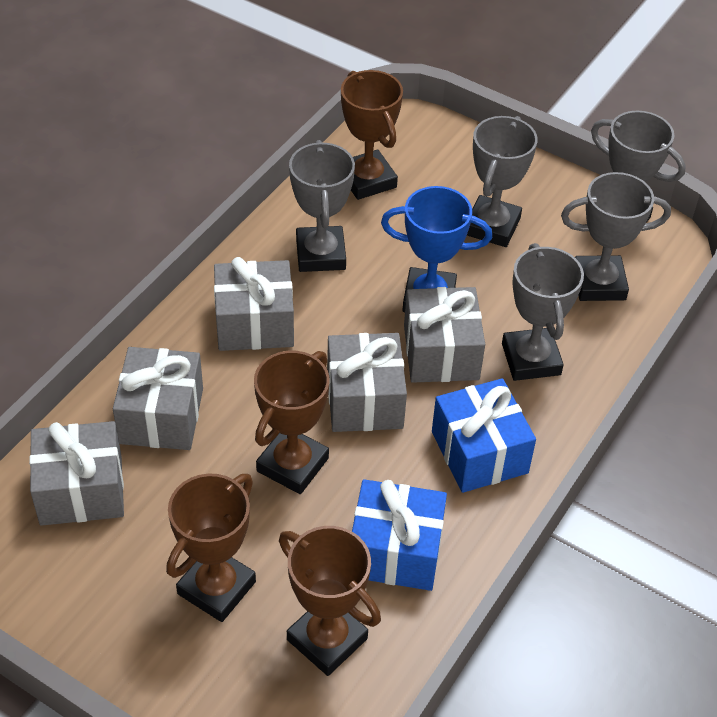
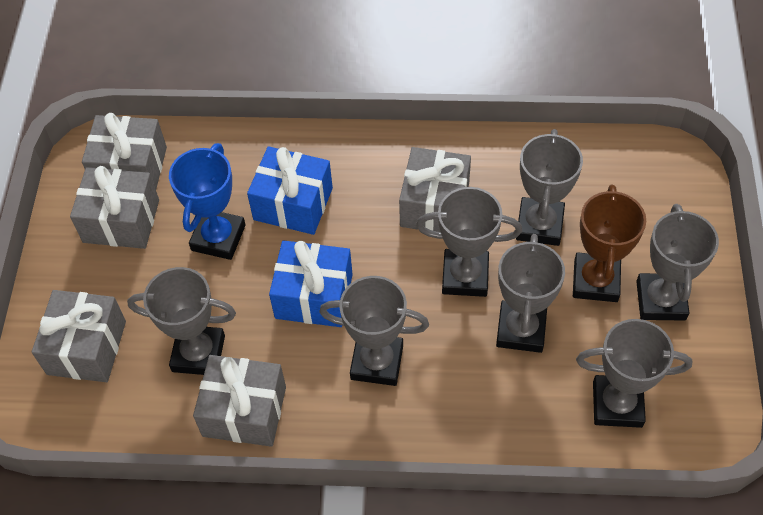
brown trophy: [166,474,256,622] [254,351,329,494] [279,526,381,676] [341,70,403,200] = 4 -> [573,185,646,302] = 1
grey trophy: [289,140,355,272] [467,116,538,247] [502,243,584,381] [561,172,671,301] [591,111,686,221] = 5 -> [127,267,236,375] [319,276,429,386] [416,187,522,297] [496,234,565,353] [516,129,583,246] [576,319,692,428] [636,204,719,321] = 7

